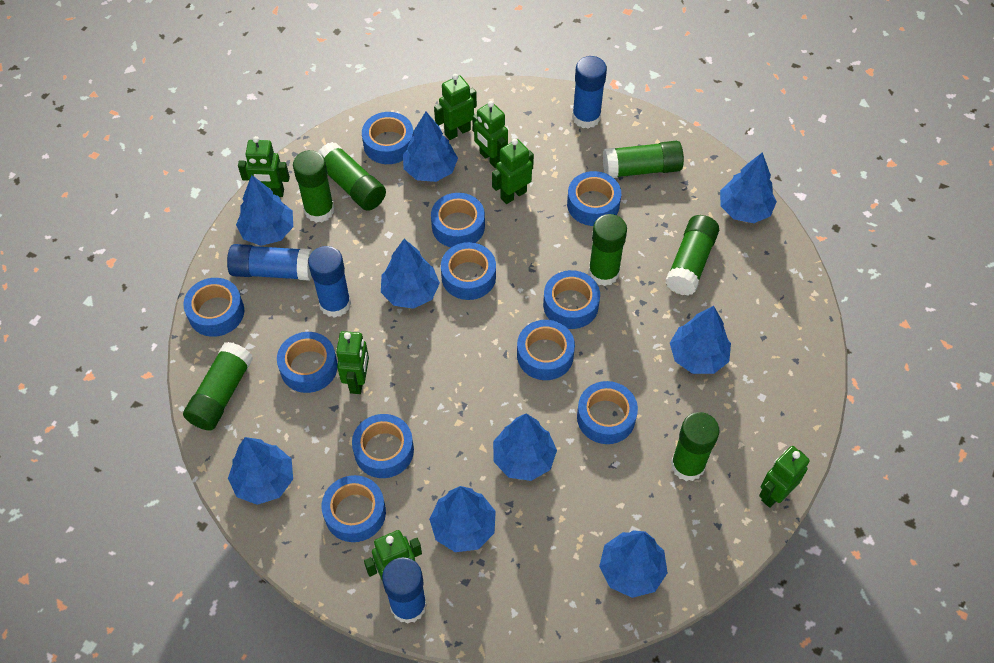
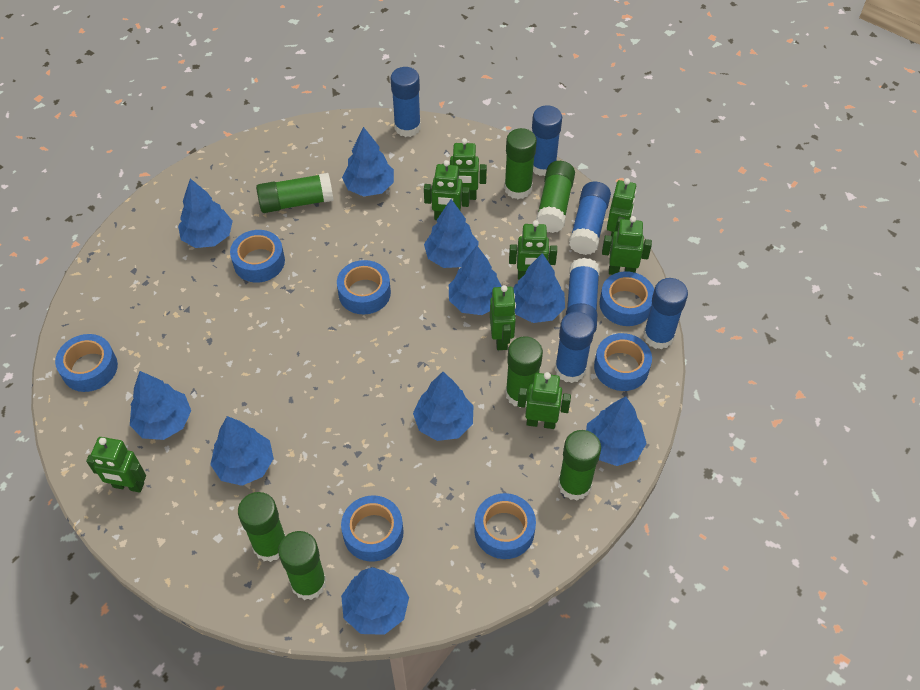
blue glue stick: [227,244,313,281] [308,246,351,318] [382,557,427,624] [572,56,607,129] = 4 -> [391,67,421,137] [532,105,562,176] [555,312,595,383] [566,258,600,333] [569,182,611,255] [643,278,688,349] = 6
blue tape: [183,278,244,337] [277,332,338,393] [322,475,386,542] [352,414,414,478] [362,112,414,164] [431,193,485,247] [441,242,496,300] [517,320,575,380] [543,270,600,329] [567,171,621,226] [577,381,638,444] = 11 -> [55,334,118,392] [230,230,285,282] [337,260,391,314] [341,495,404,562] [474,493,536,559] [594,333,652,391] [599,271,654,326] = 7
blue tree: [228,437,293,505] [236,175,293,246] [381,239,440,309] [403,112,458,182] [429,486,496,552] [493,414,557,481] [599,530,668,598] [670,306,731,374] [720,152,777,223] = 9 -> [130,371,191,440] [178,179,233,248] [210,416,274,486] [341,567,409,635] [342,127,394,197] [413,372,473,441] [424,199,479,268] [449,246,502,315] [513,253,565,323] [586,396,647,466] = 10
green robot: [238,136,290,197] [336,331,369,394] [364,530,422,580] [434,74,477,140] [472,101,508,168] [492,139,534,204] [759,446,810,508] = 7 -> [86,437,146,493] [424,160,470,220] [450,138,487,200] [490,285,516,350] [509,220,557,280] [517,372,571,429] [602,216,652,275] [607,178,637,243] = 8

